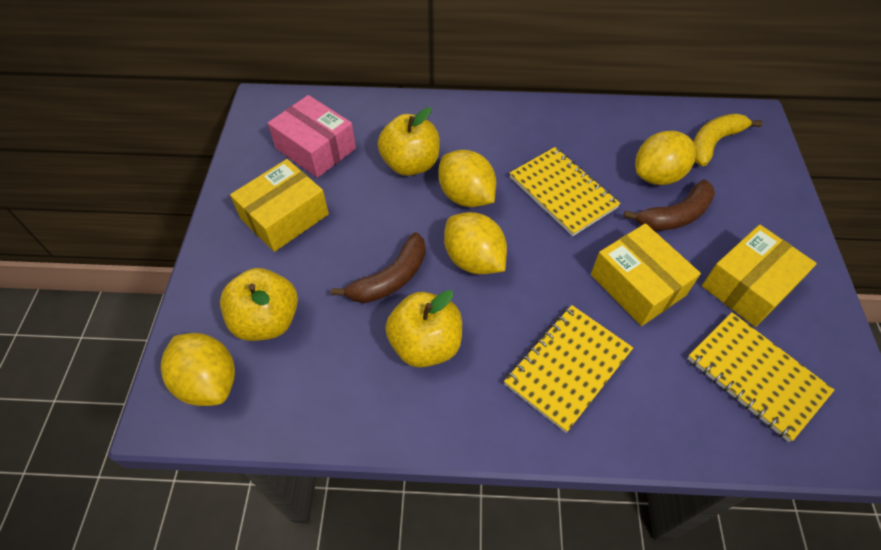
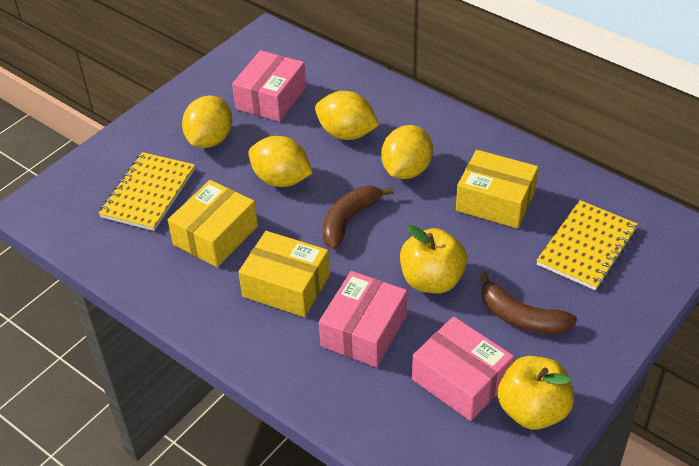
pink box: [268,95,356,178] = 1 -> [232,50,306,122] [319,271,407,367] [412,317,514,421] = 3
yellow apple: [220,268,298,341] [378,107,440,176] [385,290,462,368] = 3 -> [400,225,467,293] [498,356,574,430] = 2
yellow banana: [693,114,763,166] = 1 -> none = 0
yellow notebook: [504,305,633,433] [509,147,621,236] [687,312,834,442] = 3 -> [99,152,195,231] [536,200,638,291] = 2

